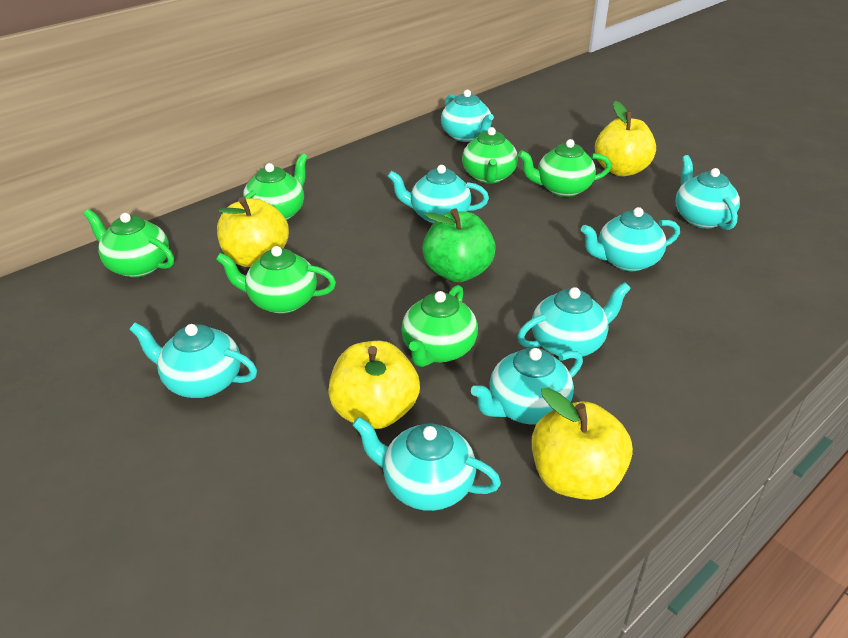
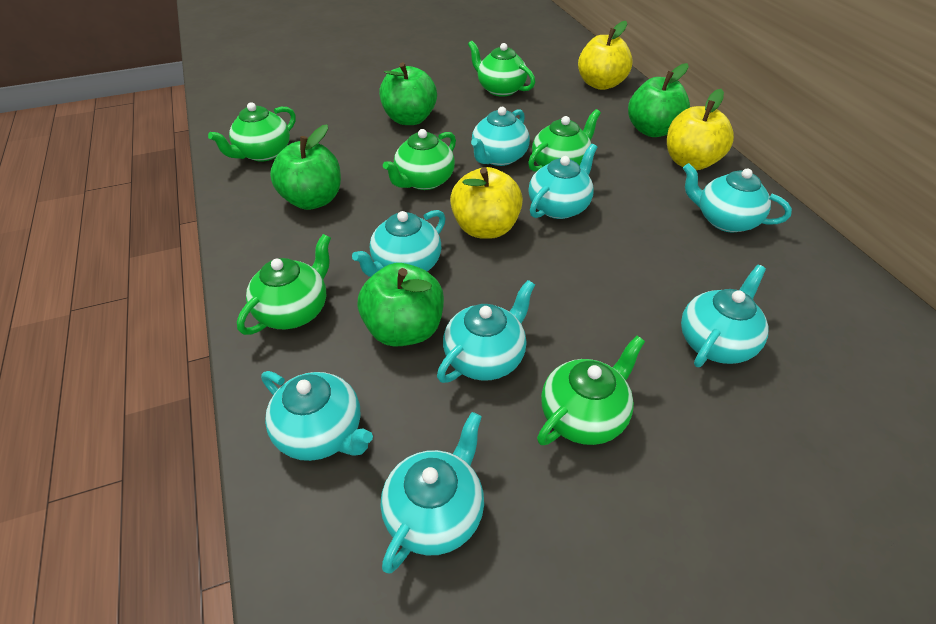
green apple: [422,208,496,282] = 1 -> [270,124,341,210] [358,263,444,346] [379,62,437,125] [628,63,690,137] = 4
yellow apple: [217,197,289,267] [328,341,420,429] [532,388,633,500] [595,101,656,176] = 4 -> [450,167,523,239] [578,21,633,90] [667,89,734,170] = 3

